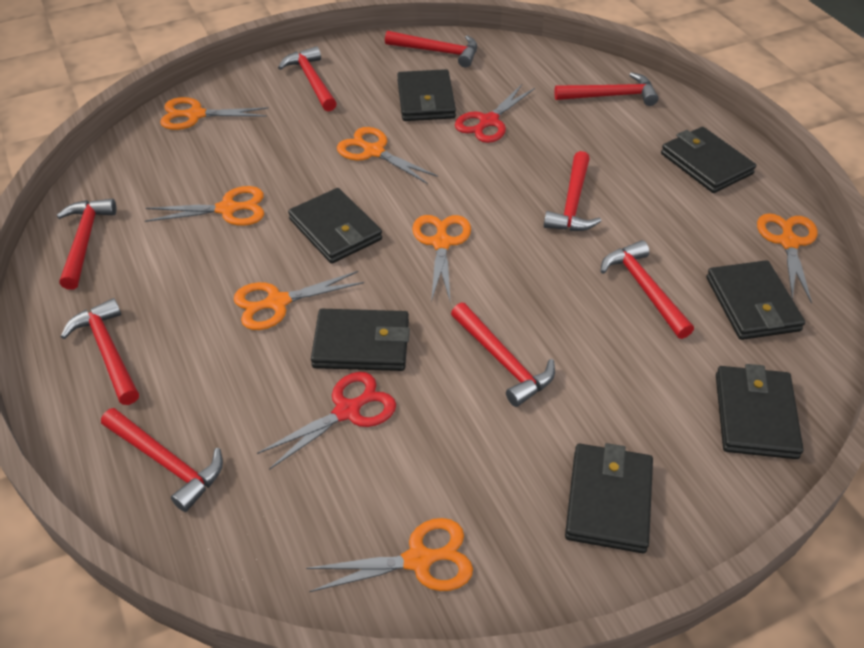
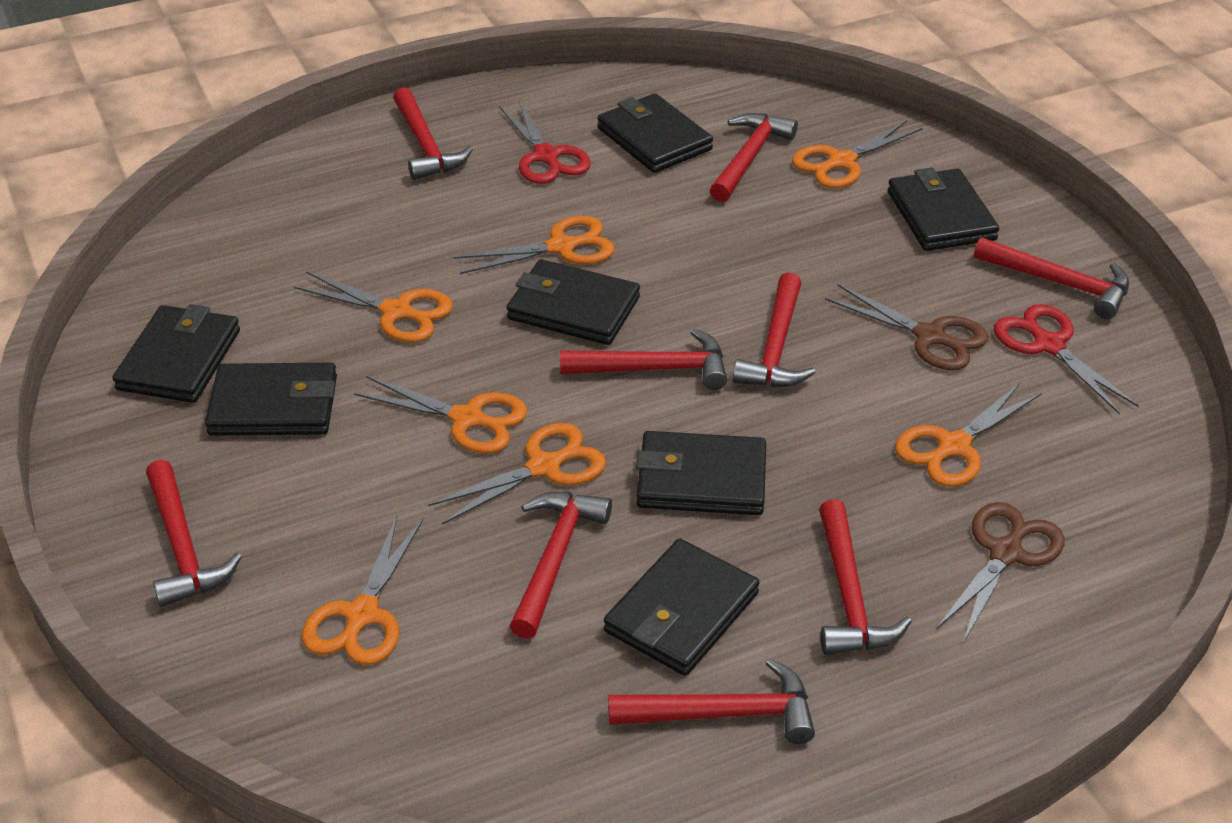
brown scissors: none = 0 -> [825,284,988,371] [936,502,1065,643] = 2

